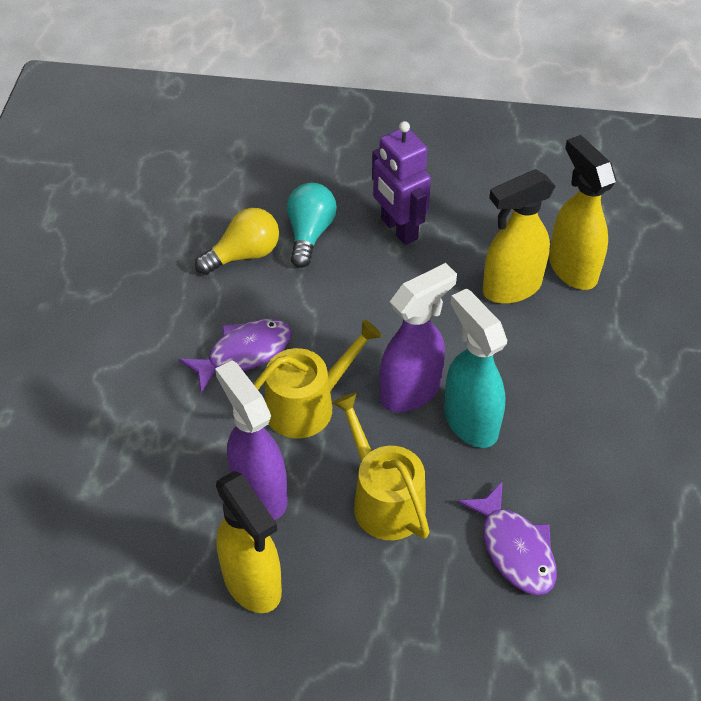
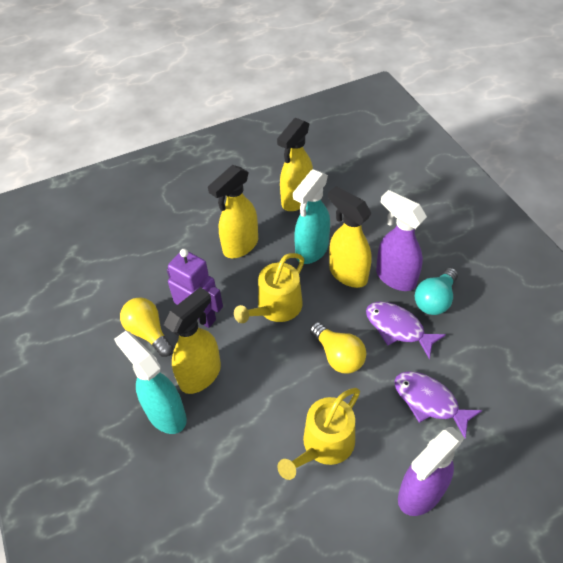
turquoise spray bottle: [444,288,507,448] = 1 -> [114,331,187,434] [293,169,330,264] = 2
yellow light bulb: [195,208,279,275] = 1 -> [120,298,173,357] [310,322,366,373] = 2
yellow spray bottle: [216,471,282,613] [483,169,555,304] [549,135,616,290] = 3 -> [164,287,221,394] [208,165,258,258] [277,118,313,211] [328,186,372,288] = 4

